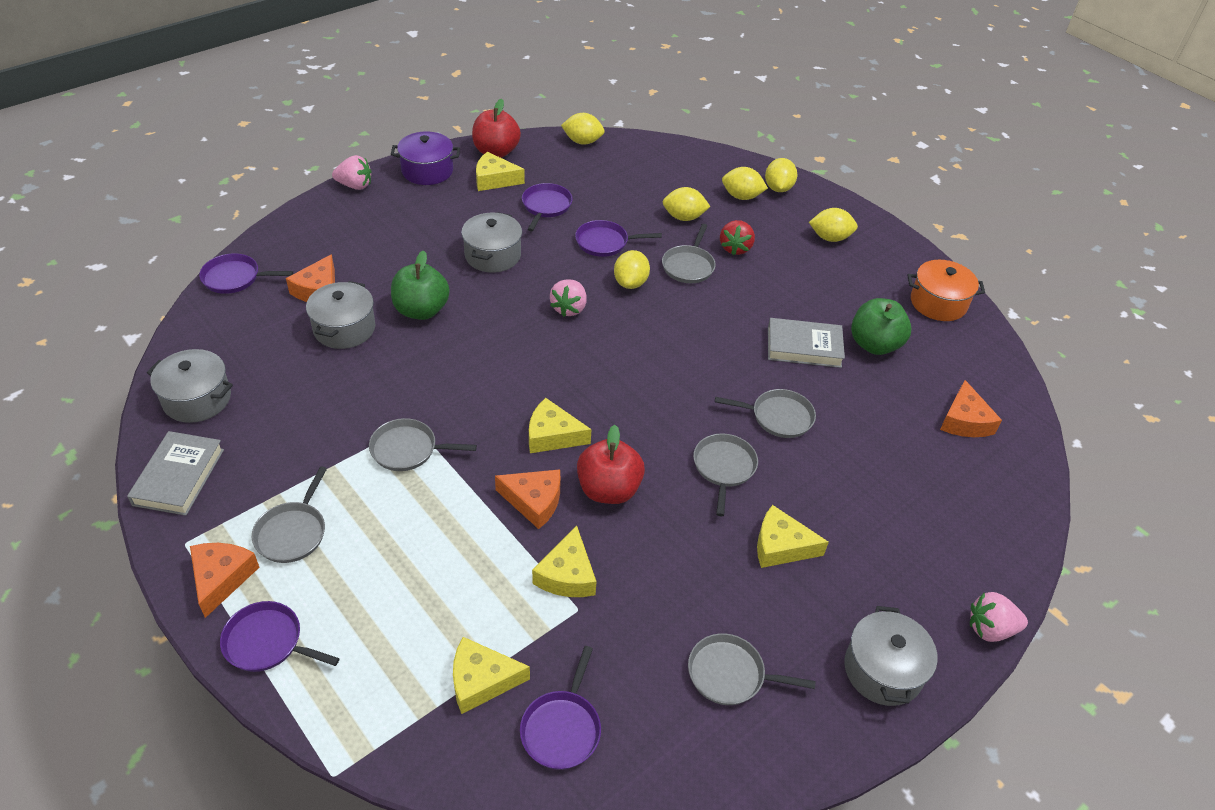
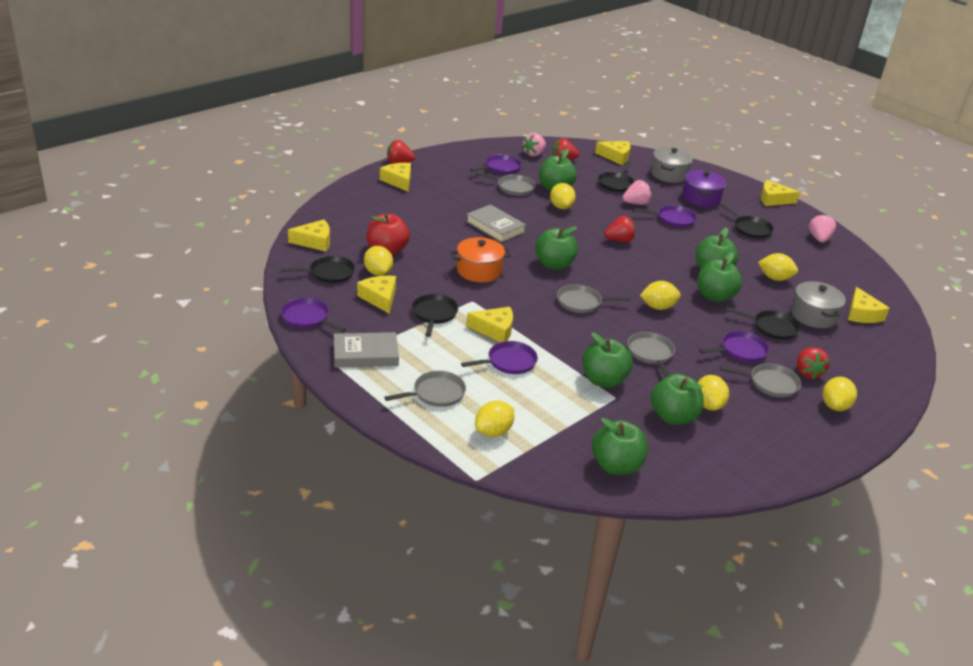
black pan: none = 0 -> [281,256,355,283] [412,294,458,337] [598,161,635,192] [720,203,774,239] [726,307,801,340] = 5
green apple: [391,250,450,320] [851,298,912,355] = 2 -> [535,226,578,270] [539,149,577,191] [582,332,633,388] [592,418,648,475] [651,374,704,425] [696,228,739,270] [697,252,742,302] = 7
grey pan: [252,466,327,563] [369,418,477,471] [662,224,716,283] [688,633,815,705] [693,433,758,516] [715,389,816,438] = 6 -> [384,371,466,407] [475,172,536,196] [557,284,631,313] [627,332,675,377] [720,363,801,398] = 5
grey pot: [147,349,233,423] [306,281,375,349] [461,212,522,273] [844,606,938,706] = 4 -> [651,147,693,183] [791,281,846,328] = 2
orange cheese: [190,543,260,618] [286,254,335,302] [495,469,561,529] [940,380,1002,437] = 4 -> none = 0
red apple: [472,99,521,158] [577,425,645,504] = 2 -> [367,214,410,255] = 1
red strawberry: [720,220,755,255] = 1 -> [387,140,415,164] [552,138,579,160] [604,216,636,242] [797,347,830,379] = 4
yellow cheese: [453,637,530,714] [476,152,525,191] [529,398,592,453] [532,525,597,597] [757,505,829,568] = 5 -> [288,219,330,251] [357,276,396,313] [380,163,411,191] [467,307,513,342] [595,141,630,165] [761,180,800,206] [848,287,890,323] = 7
yellow lemon: [561,113,605,145] [614,250,650,289] [663,187,711,221] [722,167,768,200] [765,158,797,192] [809,208,858,242] = 6 -> [364,246,393,276] [475,401,514,437] [550,183,576,209] [640,281,681,310] [698,375,729,411] [758,253,798,281] [822,377,857,411] = 7

